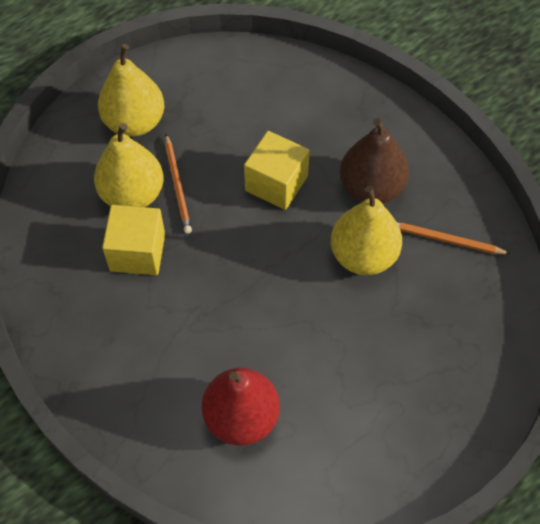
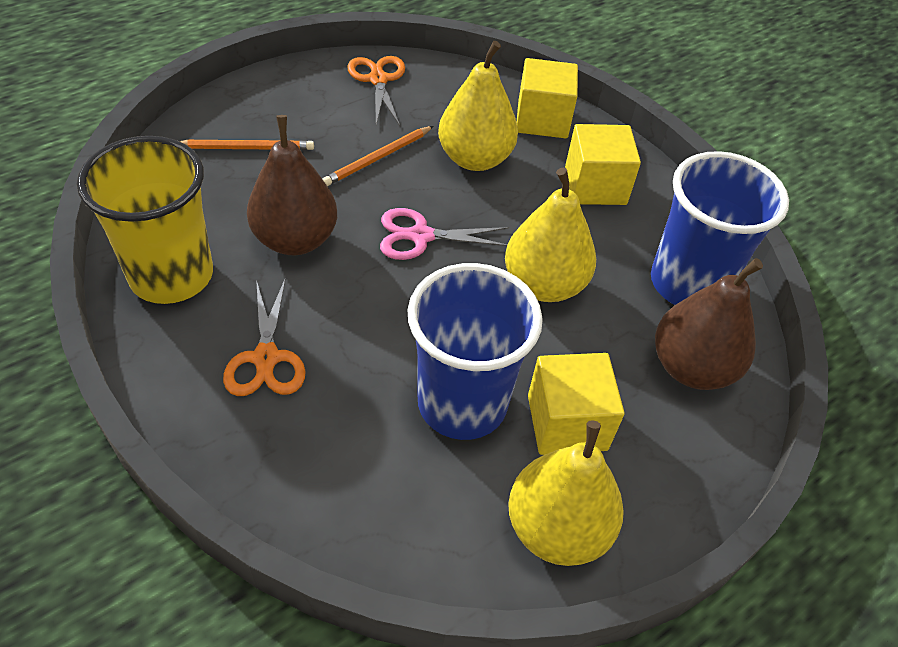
blue cup: none = 0 -> [408,263,543,440] [651,151,789,305] = 2
brown pear: [340,118,409,204] = 1 -> [247,115,337,255] [655,258,763,390] = 2
orange scissors: none = 0 -> [223,277,306,396] [347,56,405,126] = 2
pink scissors: none = 0 -> [380,208,509,260] = 1
red pear: [202,368,280,445] = 1 -> none = 0
yellow cube: [102,205,165,275] [244,131,310,210] = 2 -> [516,58,578,138] [528,353,625,455] [565,124,641,205] = 3
yellow cup: none = 0 -> [77,136,213,304] = 1

